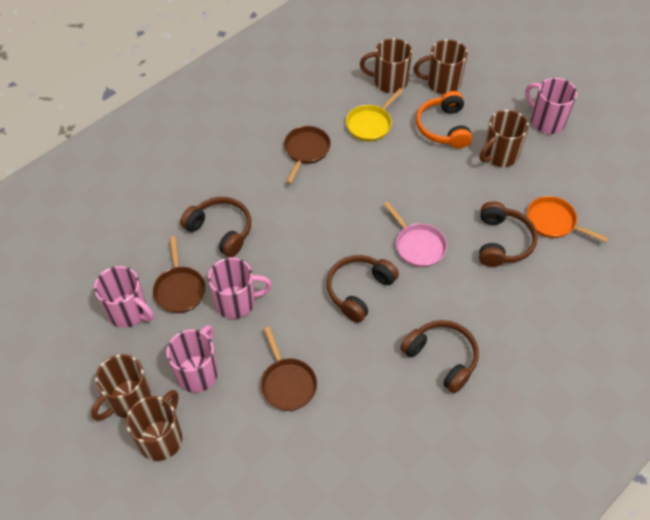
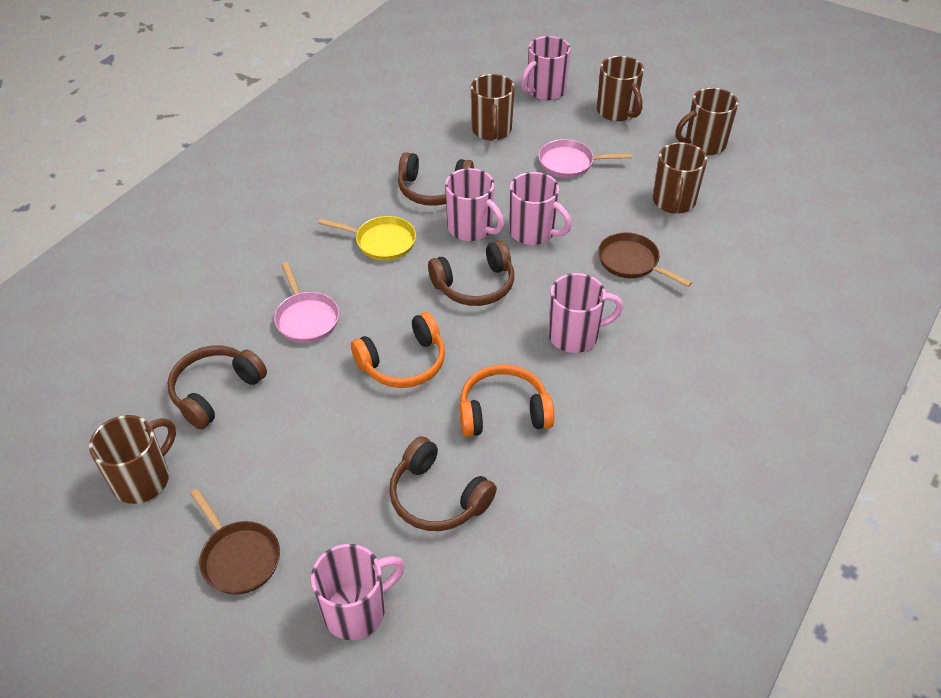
brown pan: [153,236,206,313] [261,327,317,411] [284,126,331,184] = 3 -> [190,489,280,595] [598,232,692,287] = 2
orange headphones: [416,91,472,148] = 1 -> [351,312,445,388] [459,365,554,437] = 2
orange pan: [527,196,609,243] = 1 -> none = 0
pink mug: [94,266,154,328] [166,325,218,393] [208,258,272,319] [525,78,577,134] = 4 -> [311,544,405,640] [445,168,504,241] [509,172,572,245] [521,36,571,100] [548,273,623,353] = 5
pink pan: [383,202,447,267] = 1 -> [274,262,339,343] [538,139,632,178] = 2

